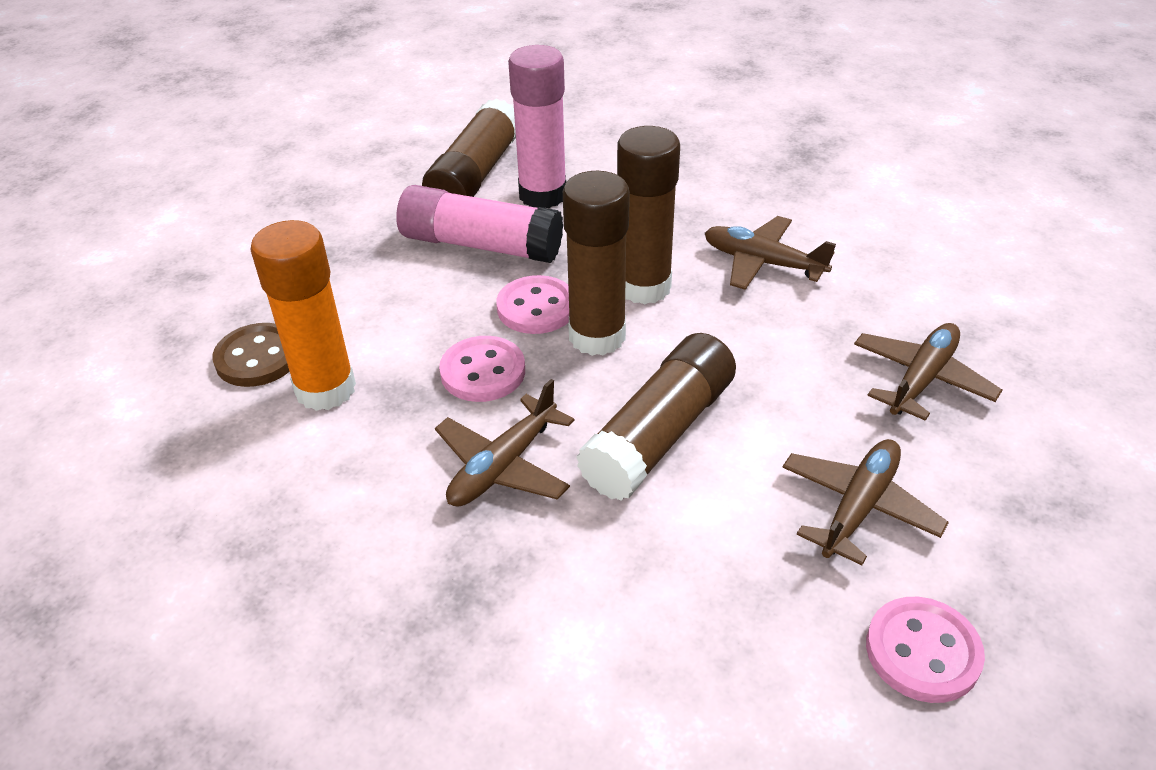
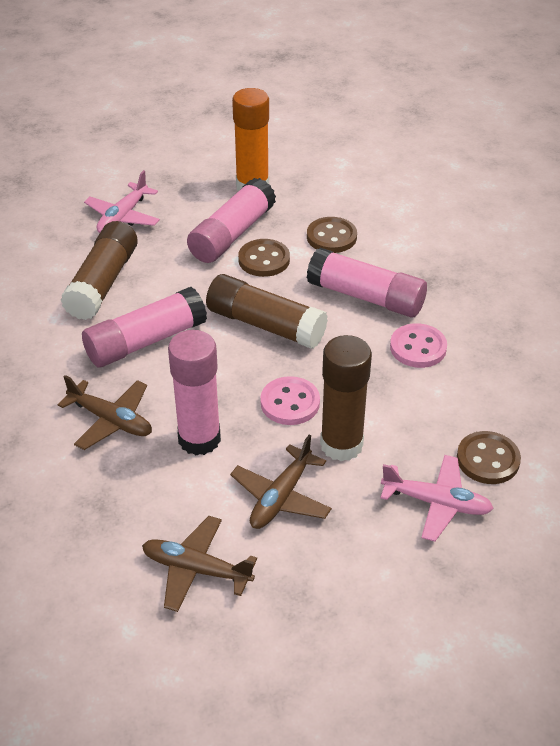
brown button: [212,323,290,387] = 1 -> [238,239,290,277] [307,217,357,253] [457,431,521,484] = 3
brown glue stick: [422,99,516,197] [563,171,630,356] [576,333,736,501] [617,126,680,305] = 4 -> [61,221,138,320] [206,274,328,349] [320,335,372,461] = 3
brown plane: [435,379,575,506] [705,216,836,290] [782,439,949,565] [854,323,1002,421] = 4 -> [57,375,152,450] [142,516,257,612] [230,435,332,529] = 3
pink button: [439,336,525,402] [496,275,569,334] [866,597,985,703] = 3 -> [260,376,320,425] [390,323,447,368] = 2
pink glue stick: [396,185,563,263] [508,45,566,208] = 2 -> [82,287,207,367] [168,330,221,455] [187,178,276,263] [307,248,427,318] = 4
pink plane: none = 0 -> [84,170,160,233] [380,455,494,541] = 2

